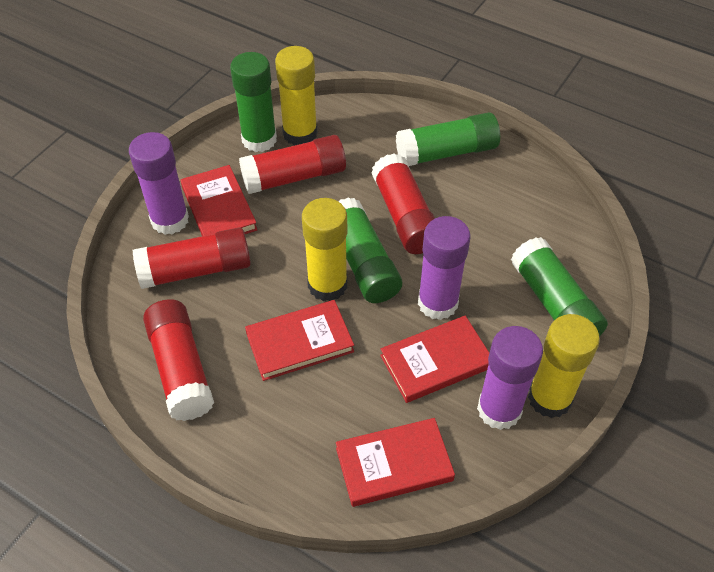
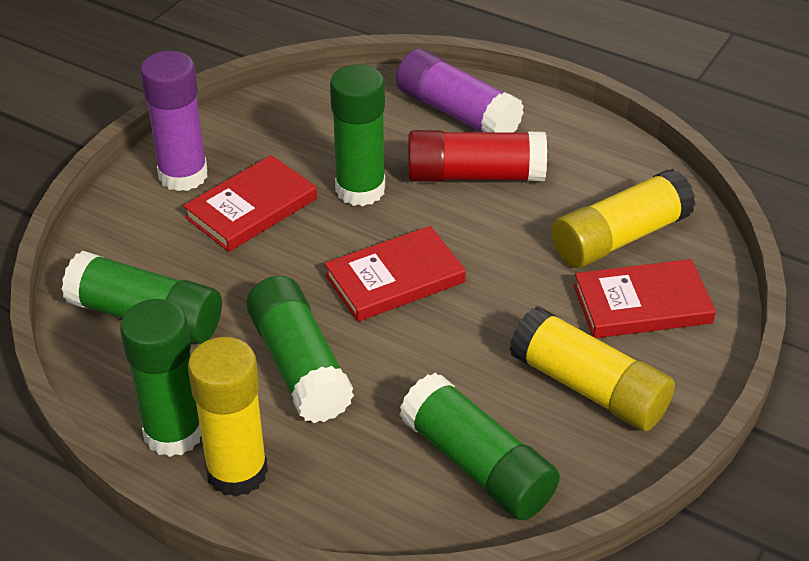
green glue stick: [230,52,277,152] [338,198,402,303] [396,112,500,166] [511,237,608,336] = 4 -> [62,251,222,344] [120,299,201,457] [246,276,354,423] [330,64,385,206] [400,373,560,520] = 5
purple glue stick: [129,132,189,235] [418,216,470,320] [477,326,543,430] = 3 -> [140,51,208,191] [396,49,524,132] = 2
red book: [181,165,257,236] [245,300,354,381] [336,418,455,507] [380,316,489,403] = 4 -> [183,155,317,252] [325,226,466,322] [574,259,716,338] = 3
red glue stick: [133,228,251,289] [143,299,214,421] [239,135,346,194] [372,154,435,254] = 4 -> [408,130,547,182] = 1

